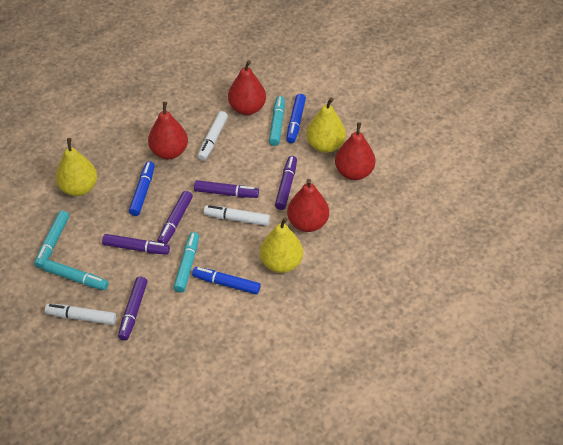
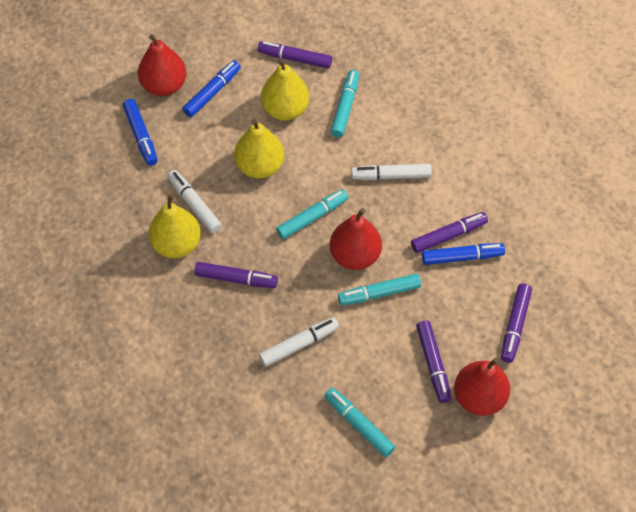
red pear: [148,102,188,159] [228,60,266,115] [287,179,329,232] [335,122,375,180] = 4 -> [138,34,187,96] [330,208,382,270] [454,358,510,416] = 3

